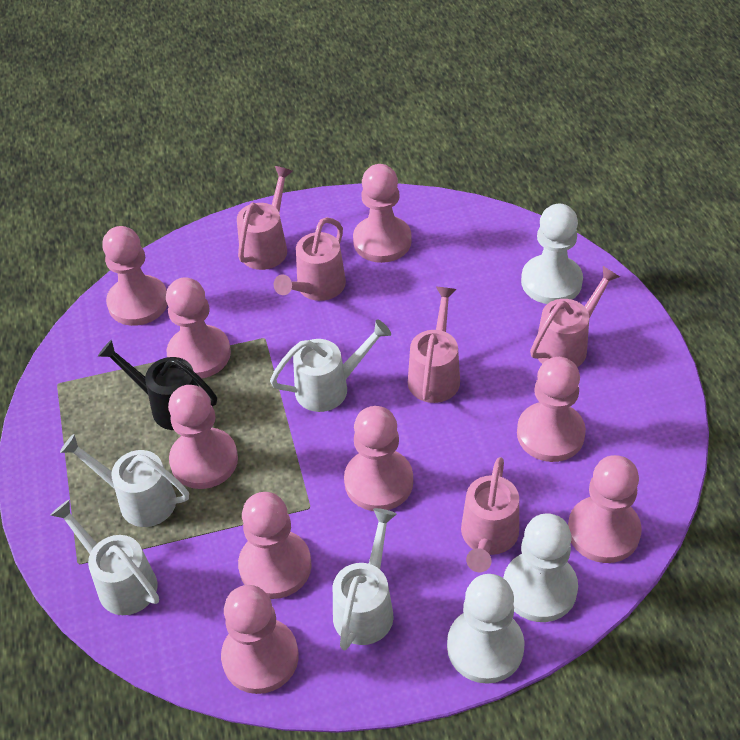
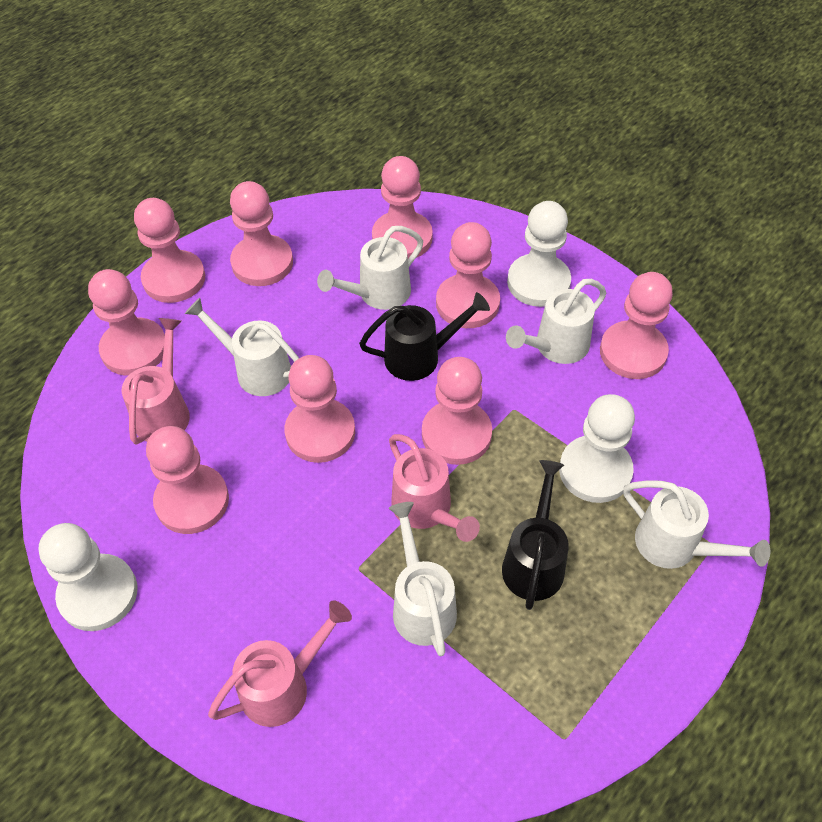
black watering can: [98,340,217,430] = 1 -> [359,292,490,381] [502,460,569,610] = 2
pink watering can: [237,166,293,270] [274,217,346,301] [408,287,460,403] [461,457,519,572] [530,266,620,367] = 5 -> [122,318,190,445] [208,600,352,727] [389,434,480,542] = 3
white watering can: [51,500,159,615] [60,434,189,527] [270,319,391,412] [333,508,397,650] = 4 -> [185,298,299,396] [317,226,423,310] [389,502,457,656] [506,279,607,364] [623,480,770,569] = 5

